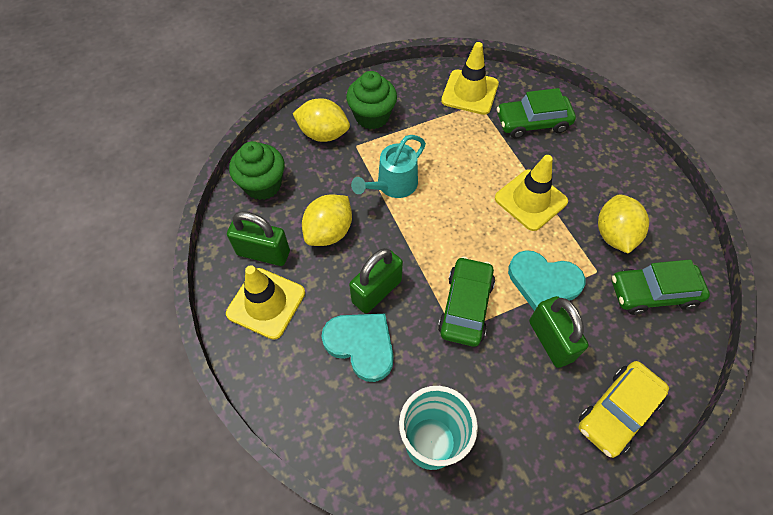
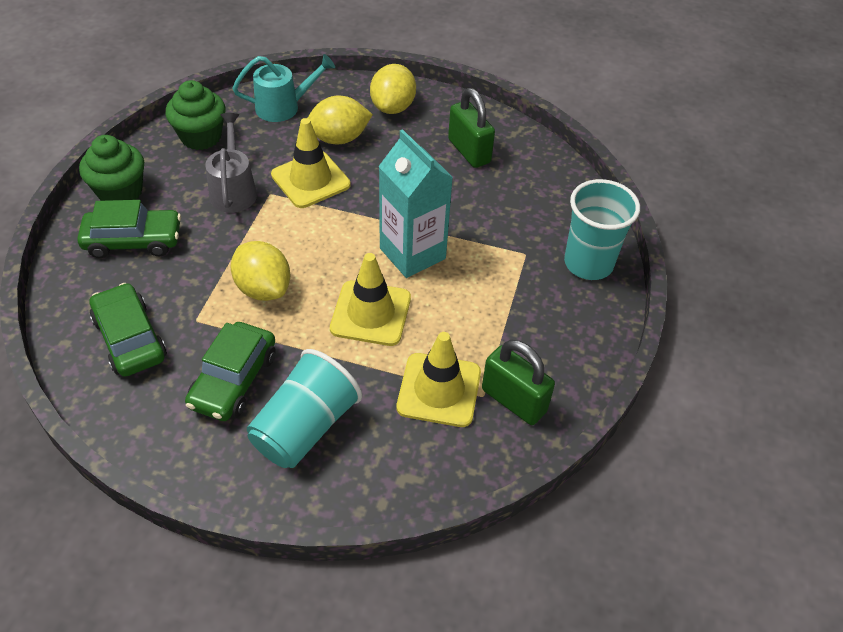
green padlock: [227,211,290,266] [349,248,403,314] [529,296,589,368] = 3 -> [448,88,495,168] [482,340,555,425] = 2
grey watering can: none = 0 -> [205,113,257,213] = 1
turquoise carton: none = 0 -> [379,129,453,278] = 1
turquoise cup: [399,386,478,470] = 1 -> [247,349,362,468] [564,179,640,280] = 2
turquoise heart: [321,314,394,382] [508,250,586,311] = 2 -> none = 0
yellow car: [579,361,669,458] = 1 -> none = 0

